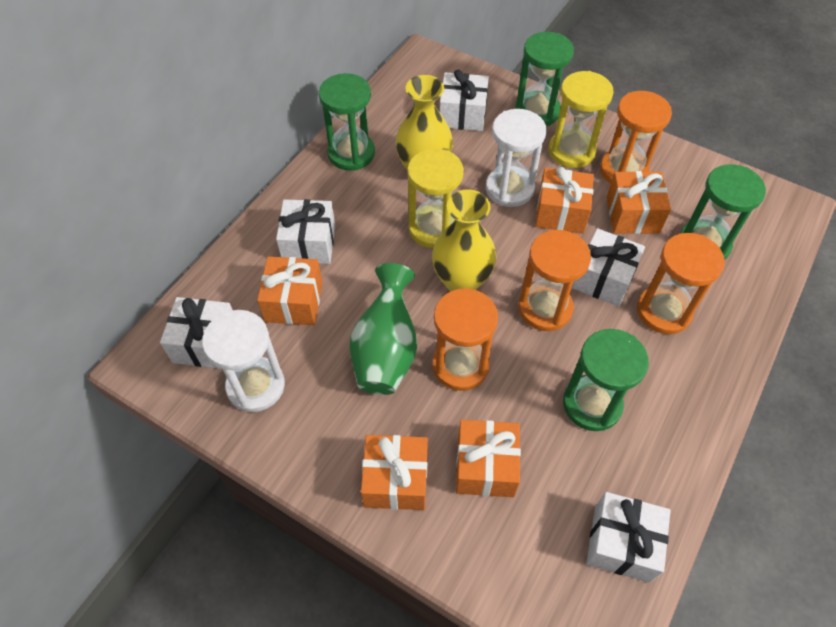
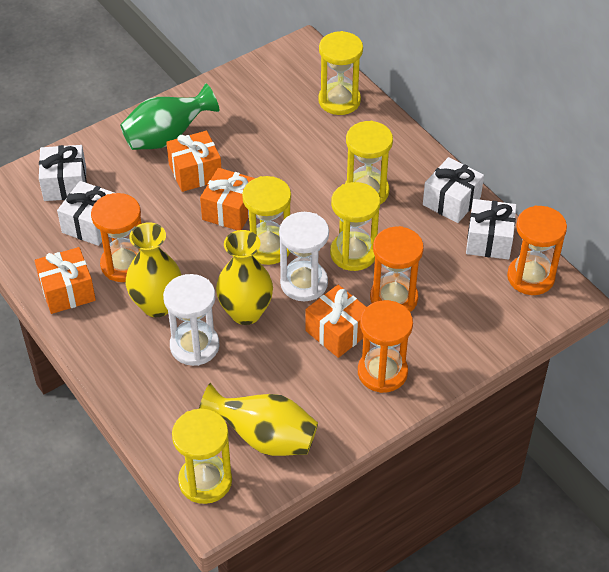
green hourglass: [319,73,375,171] [515,32,574,126] [563,329,649,431] [680,164,766,260] = 4 -> none = 0
orange gift: [257,256,323,325] [361,435,428,510] [456,420,521,497] [535,167,594,234] [607,171,671,234] = 5 -> [35,247,96,314] [166,130,221,192] [200,168,255,230] [305,285,366,358] = 4
white gift: [160,297,232,369] [276,199,335,264] [440,70,489,131] [572,228,645,307] [586,492,671,583] = 5 -> [39,145,87,201] [57,181,114,246] [423,157,484,223] [466,199,517,260] = 4
yellow hourglass: [407,148,464,248] [548,71,614,168] = 2 -> [172,409,232,504] [242,176,291,265] [318,31,363,115] [330,182,380,271] [345,121,393,205] = 5
yellow vase: [395,75,453,170] [432,189,496,292] = 2 -> [125,222,182,317] [199,383,318,456] [216,230,273,325] = 3

